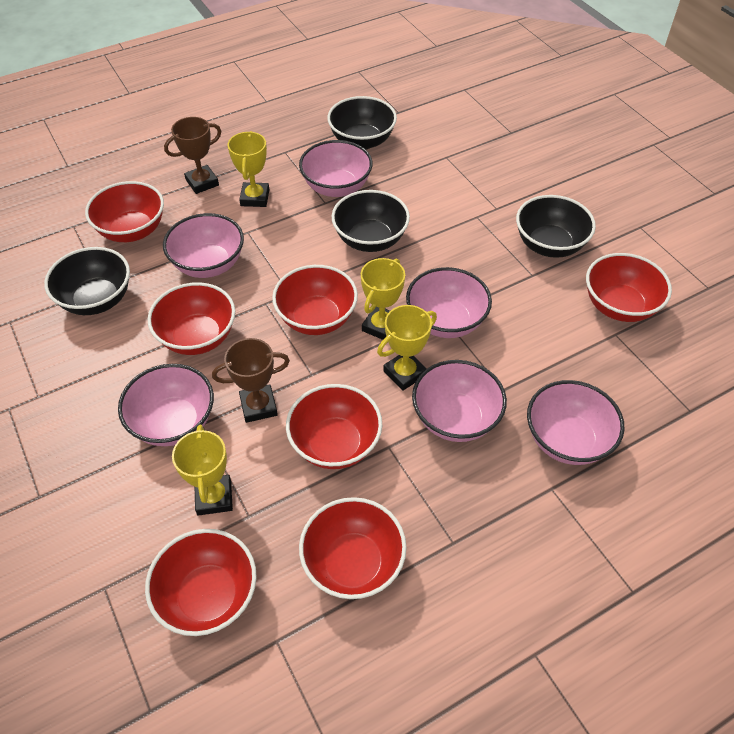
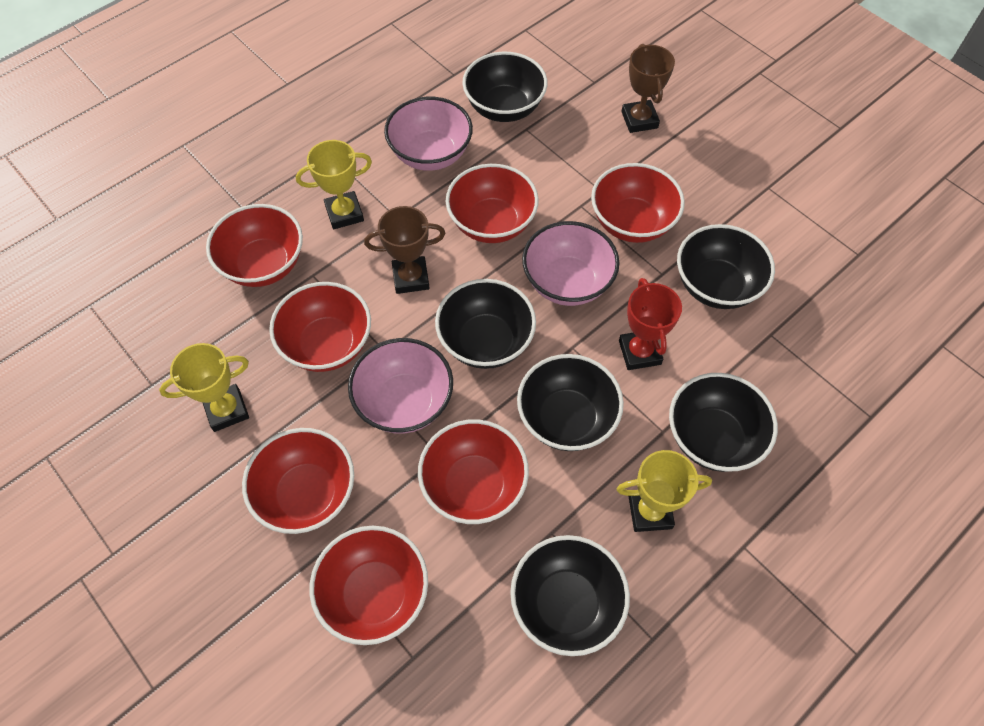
black bowl: [44,247,130,315] [327,96,397,149] [332,190,410,252] [516,195,596,258] = 4 -> [435,279,536,369] [462,52,547,122] [510,535,630,656] [517,354,624,451] [669,373,778,472] [677,224,775,309] = 6
pink bowl: [118,364,214,446] [163,213,244,278] [299,140,373,197] [406,267,492,338] [412,360,507,442] [527,380,624,465] = 6 -> [348,338,453,434] [384,97,473,171] [522,221,619,306] = 3
red trophy: none = 0 -> [619,278,682,370] = 1
yellow trophy: [172,425,233,516] [227,131,269,207] [361,258,405,340] [377,305,437,391] = 4 -> [159,343,249,432] [296,140,372,229] [617,450,712,532] = 3

